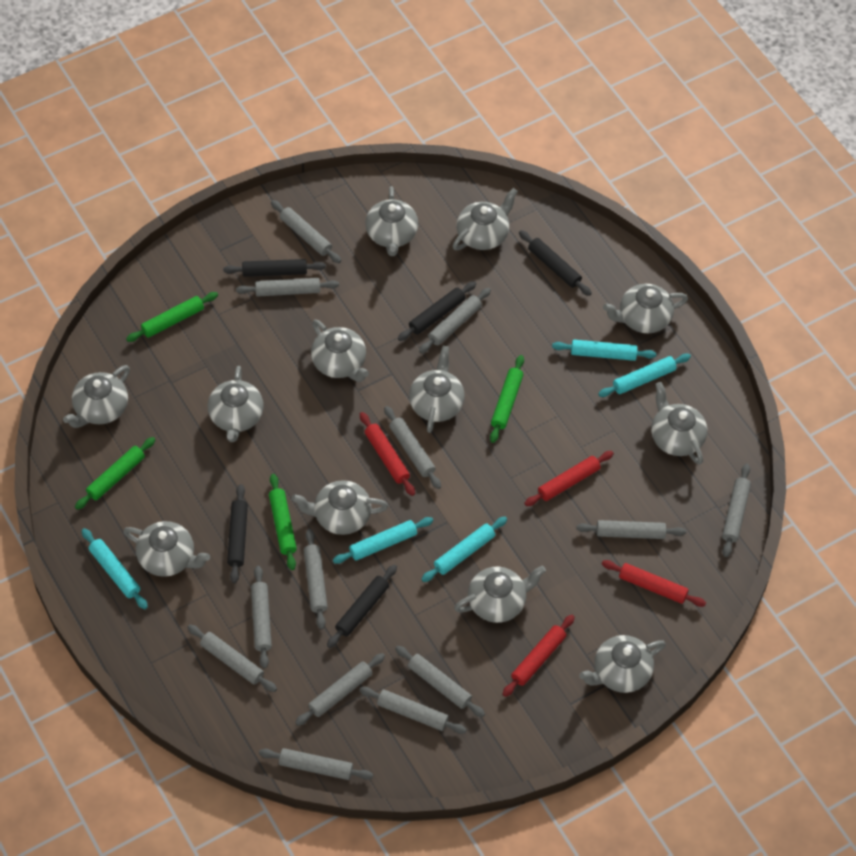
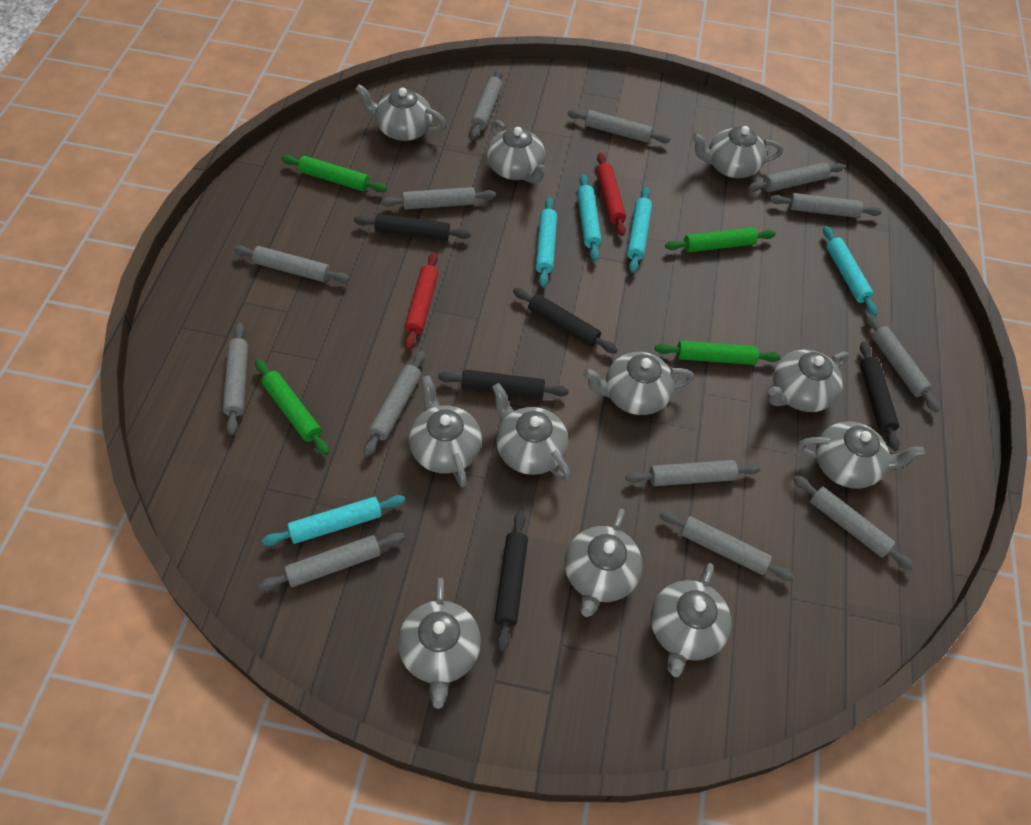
grey teapot: [63,365,130,428] [123,521,210,577] [208,366,264,442] [292,480,388,535] [311,319,369,382] [365,186,418,256] [409,346,465,433] [453,188,518,250] [454,565,546,623] [579,635,666,693] [603,284,688,333] [651,382,707,465] = 12 -> [355,84,447,141] [398,578,481,709] [409,375,482,487] [487,120,547,184] [492,383,571,482] [565,509,643,617] [583,352,694,415] [651,563,732,677] [692,126,783,178] [768,350,849,412] [797,421,925,489] = 11
red rolling pin: [360,412,415,496] [502,615,575,697] [524,451,614,506] [602,560,706,607] = 4 -> [405,252,438,350] [596,153,626,236] = 2

